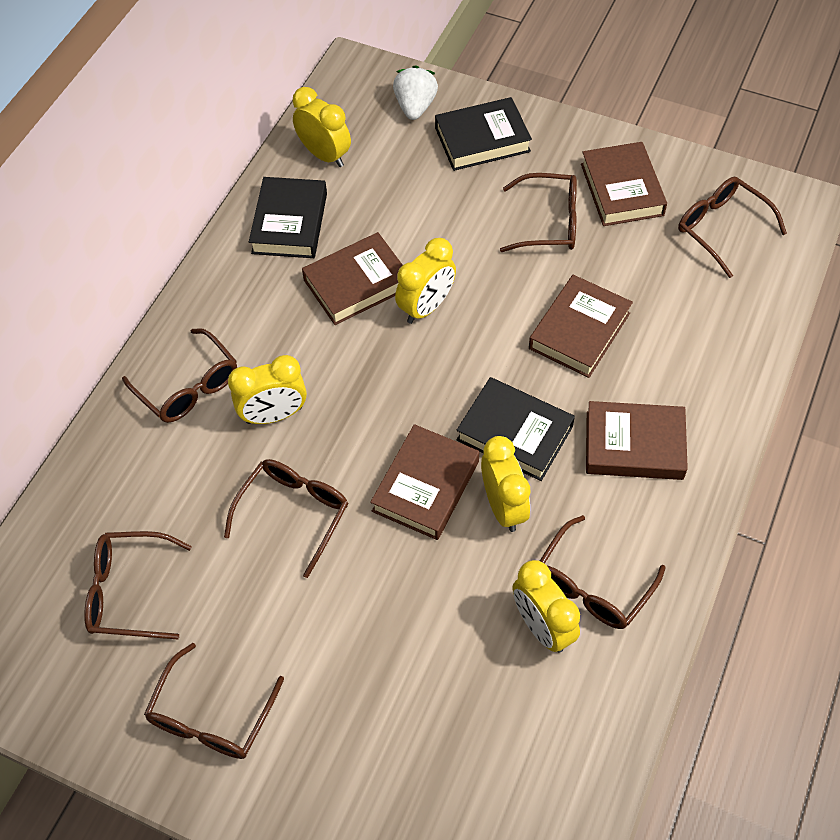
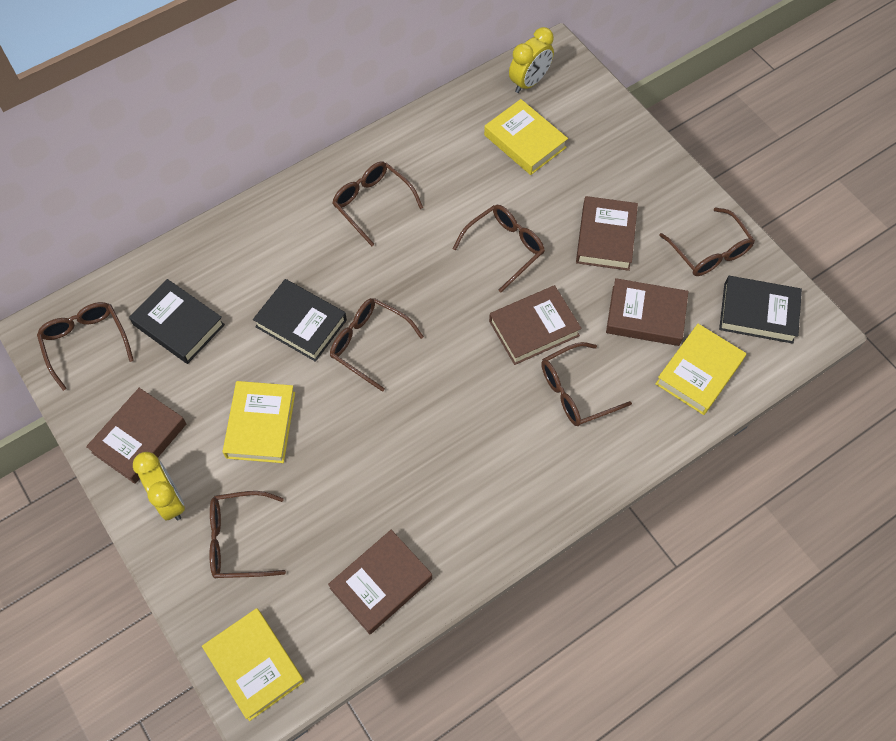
white strawberry: [393,65,438,120] = 1 -> none = 0
yellow book: none = 0 -> [202,608,304,721] [222,381,295,463] [484,99,568,175] [655,324,746,415] = 4
yellow clock: [228,355,307,424] [292,87,351,167] [395,238,456,324] [481,436,531,532] [513,560,580,653] = 5 -> [133,452,185,520] [509,27,554,93] = 2

